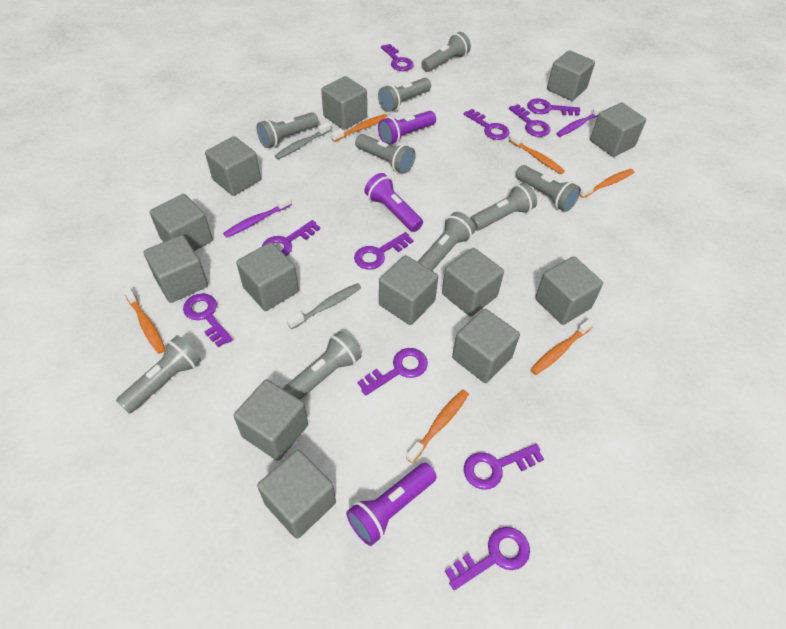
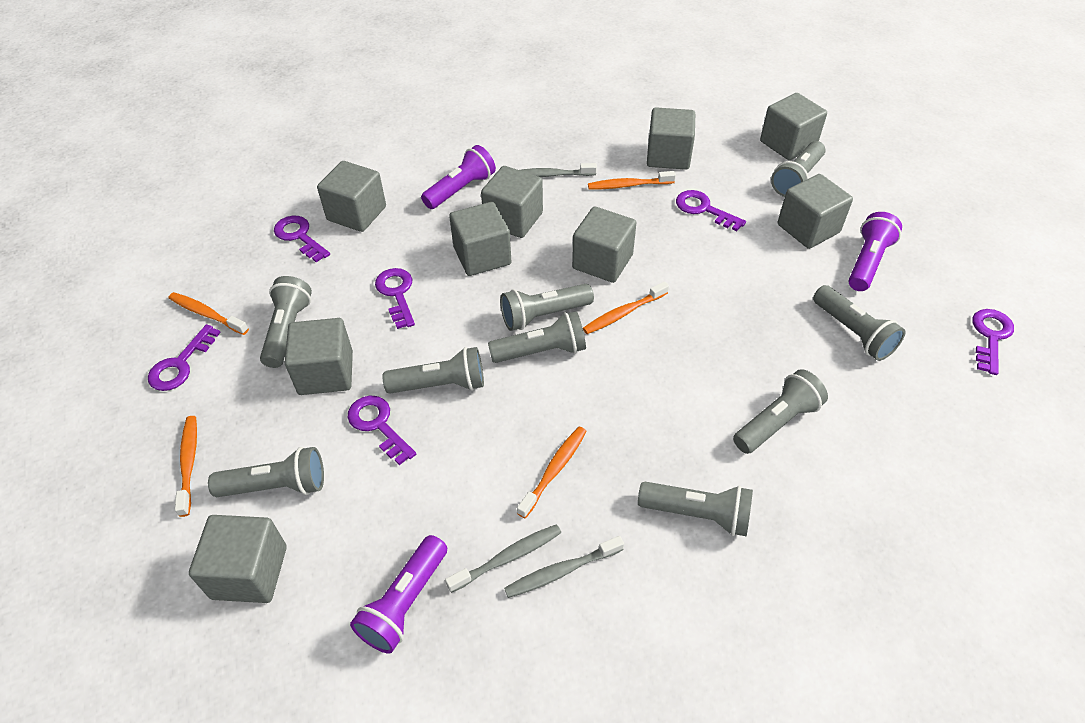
grey cube: [144,235,208,303] [150,194,213,251] [205,136,261,196] [234,379,308,461] [236,242,299,311] [257,450,336,539] [321,76,367,130] [379,255,438,325] [442,248,504,317] [452,309,520,383] [535,256,603,325] [547,50,595,101] [590,103,646,157] = 13 -> [189,515,287,603] [285,318,353,395] [317,161,386,232] [449,202,511,276] [481,166,543,238] [572,206,636,283] [647,107,695,170] [760,93,827,160] [778,174,853,249] = 9
grey toothbrush: [275,122,331,159] [287,283,361,329] = 2 -> [445,524,561,593] [504,536,624,598] [520,163,597,177] = 3
orange toothbrush: [123,287,165,354] [331,114,388,142] [406,390,469,463] [509,132,565,174] [531,318,595,375] [580,169,634,198] = 6 -> [169,292,249,335] [175,416,197,517] [517,427,587,518] [583,281,669,334] [588,171,676,189] = 5
purple key: [183,293,233,347] [262,220,320,256] [354,232,413,270] [358,348,428,396] [381,44,414,71] [445,527,530,590] [464,109,510,140] [464,444,544,490] [509,104,550,137] [527,98,580,116] = 10 -> [148,324,221,391] [274,216,330,262] [347,396,416,465] [375,268,415,329] [676,190,746,231] [972,309,1014,375] = 6
purple toothbrush: [223,196,292,238] [556,105,605,137] = 2 -> none = 0

